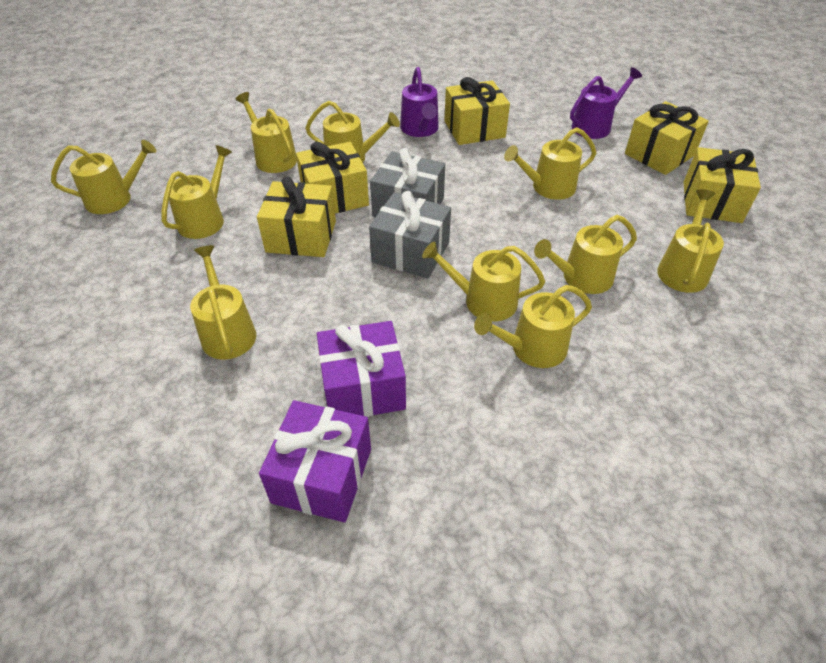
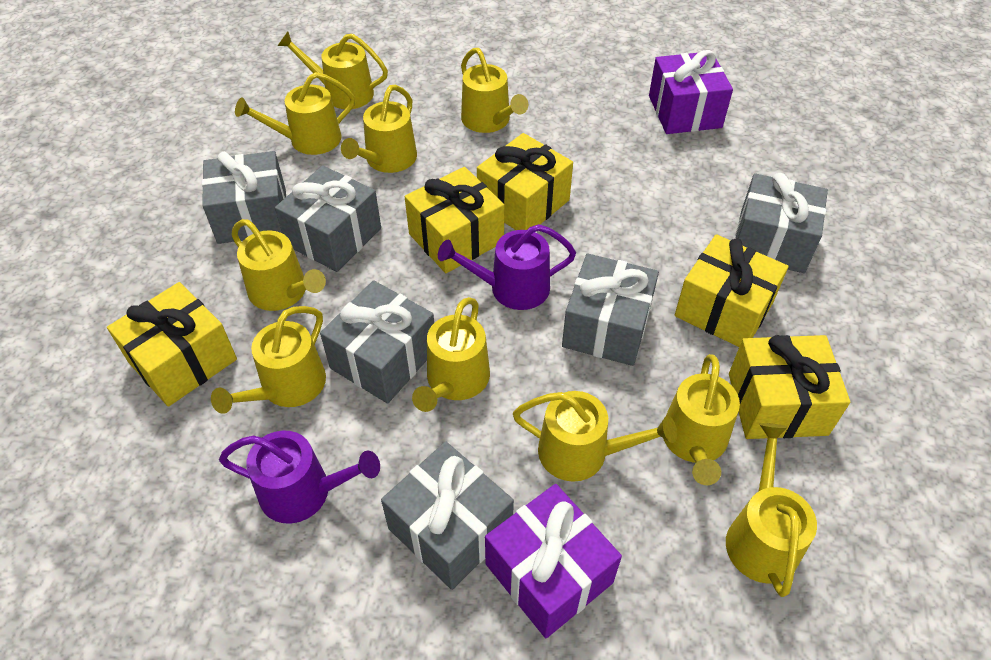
grey gift: [369,191,451,278] [370,148,445,217] = 2 -> [202,151,286,244] [275,165,381,272] [320,280,434,404] [381,441,514,590] [562,253,659,366] [735,173,828,273] = 6

